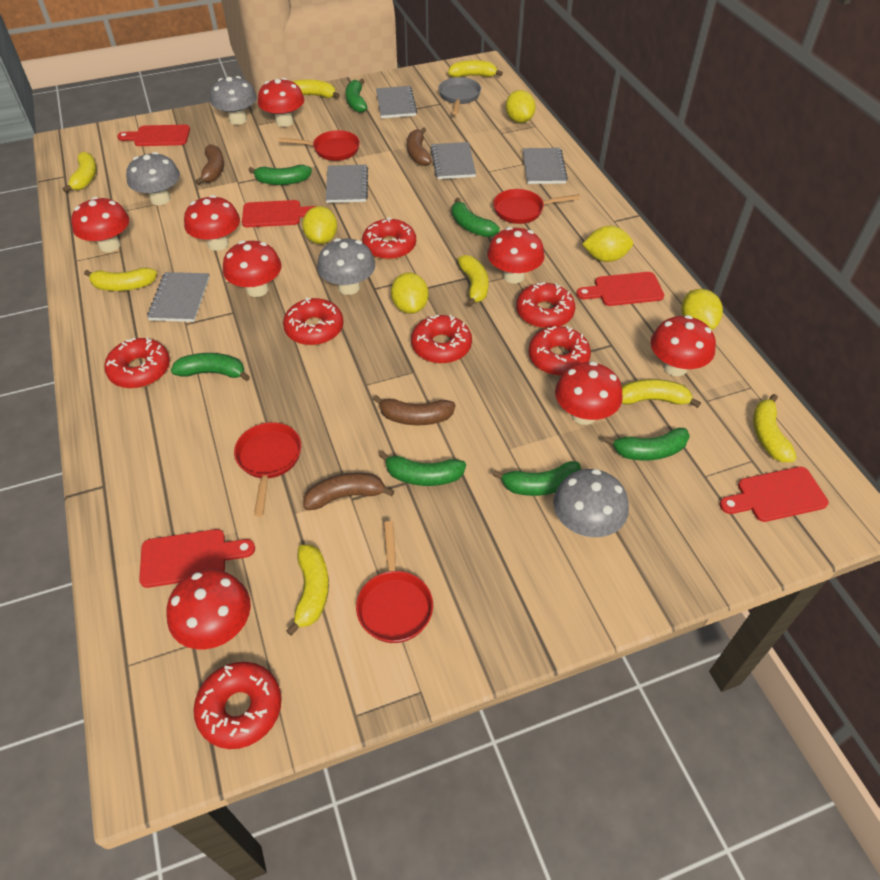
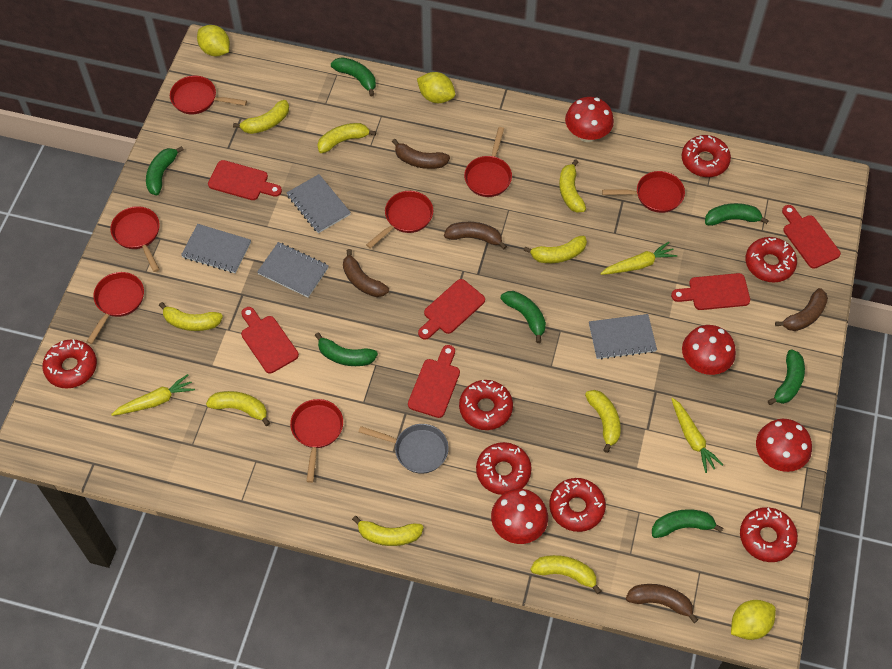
brown banana: [195,144,224,185] [303,472,394,510] [373,395,455,425] [407,127,432,166] = 4 -> [343,249,389,297] [392,139,450,169] [444,222,507,249] [626,584,698,623] [775,288,828,331] = 5
grey mushroom: [126,152,180,205] [210,76,257,125] [317,238,375,295] [553,469,629,537] = 4 -> none = 0
grey notebook: [147,272,210,322] [326,165,368,203] [376,86,417,118] [430,142,476,179] [523,148,568,184] = 5 -> [181,224,251,273] [257,242,329,297] [287,174,351,233] [589,314,657,360] = 4
red cutting board: [117,125,190,146] [139,529,255,588] [242,200,317,227] [576,272,664,306] [720,467,829,522] = 5 -> [208,160,282,200] [241,307,299,373] [408,345,460,418] [418,279,485,340] [671,273,750,310] [782,205,841,269] = 6
red mushroom: [71,197,129,252] [166,569,251,649] [184,195,240,251] [223,241,282,297] [258,78,304,127] [487,227,545,283] [555,361,623,425] [650,315,716,376] = 8 -> [491,489,548,544] [565,97,614,142] [682,325,736,375] [756,419,812,472] = 4
red pan: [234,422,301,517] [279,130,360,161] [356,521,433,643] [493,189,580,224] = 4 -> [86,272,144,344] [110,206,160,272] [170,76,247,114] [290,399,343,483] [366,191,433,249] [464,127,512,197] [602,171,685,213] = 7
yellow banana: [63,151,97,193] [84,268,157,291] [286,545,329,636] [292,79,340,98] [448,60,503,77] [458,255,489,307] [622,379,701,408] [753,394,797,462] = 8 -> [159,302,223,331] [206,391,270,426] [233,100,289,134] [317,123,376,153] [352,516,424,546] [524,236,587,263] [530,555,601,594] [559,159,586,213] [585,390,621,453] = 9
yellow carrot: none = 0 -> [111,374,195,416] [600,242,677,275] [671,398,723,473] = 3
yellow lemon: [302,206,337,244] [391,273,428,314] [506,90,536,123] [582,226,633,262] [681,289,723,330] = 5 -> [197,25,230,56] [417,72,455,103] [731,600,776,640] = 3

